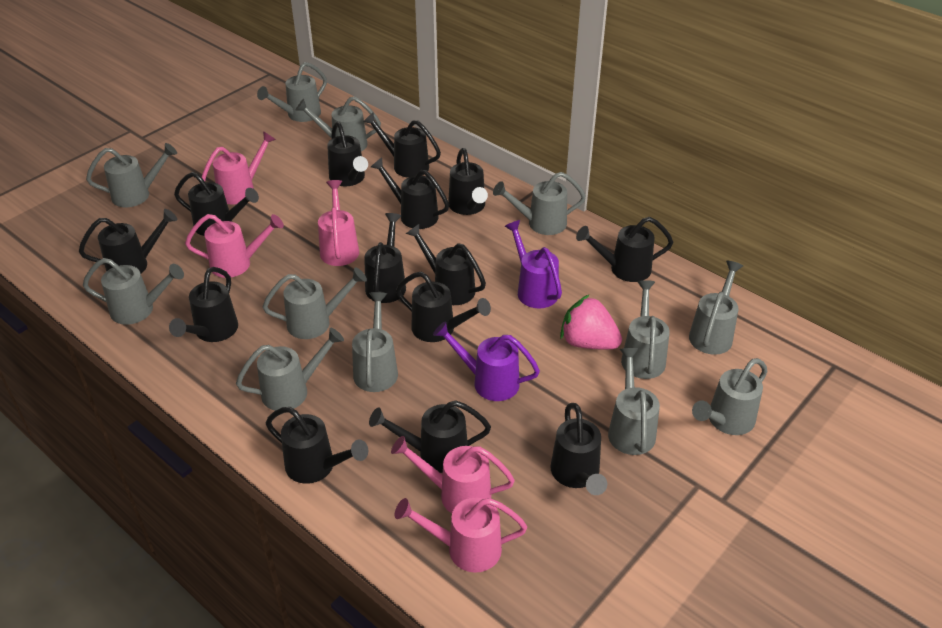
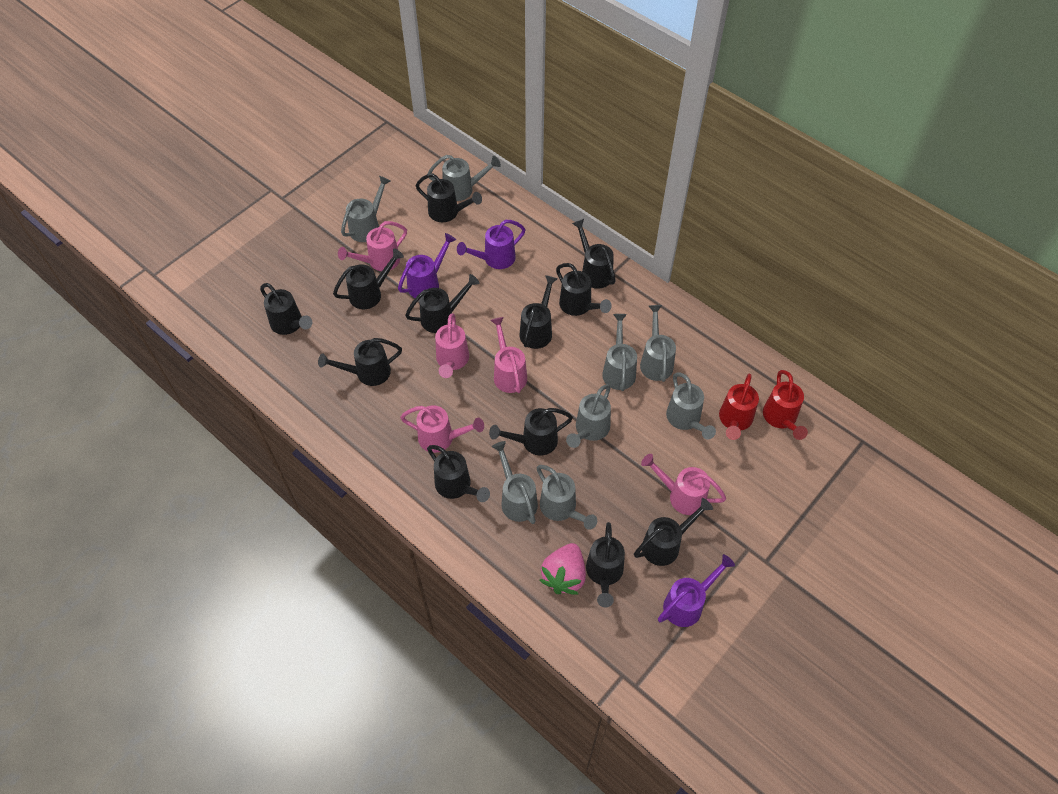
black watering can: [79,209,177,274] [169,267,238,342] [174,172,259,236] [266,407,368,484] [327,122,368,186] [363,112,441,178] [364,213,406,303] [369,401,491,473] [371,157,449,229] [396,272,491,342] [406,224,486,305] [448,148,488,215] [550,403,607,495] [576,217,673,282] = 14 -> [260,283,312,335] [318,338,402,386] [333,248,404,309] [405,274,479,333] [416,173,482,222] [427,445,490,502] [489,408,573,456] [520,275,557,349] [556,263,612,316] [572,219,616,289] [586,522,625,607] [634,498,713,566] = 12
grey watering can: [83,258,184,325] [86,143,177,207] [236,328,344,411] [257,62,327,122] [262,267,367,339] [296,96,381,152] [352,292,398,392] [493,172,586,235] [608,348,660,455] [621,280,670,379] [689,261,743,355] [692,358,767,435] = 12 -> [341,176,390,242] [428,155,501,201] [492,441,538,524] [537,465,597,530] [566,385,611,448] [602,314,637,391] [640,305,676,382] [666,372,716,439] = 8
purple watering can: [433,321,540,401] [505,220,562,308] = 2 -> [398,233,456,298] [457,220,526,269] [658,554,735,627] = 3
red watering can: none = 0 -> [719,373,759,440] [763,370,808,440] = 2

